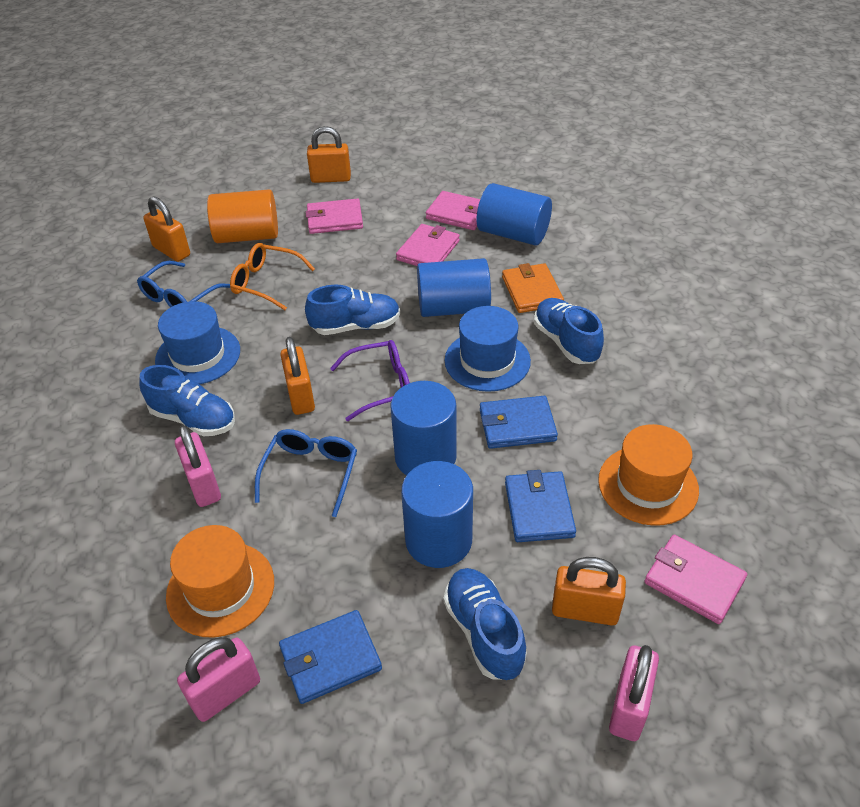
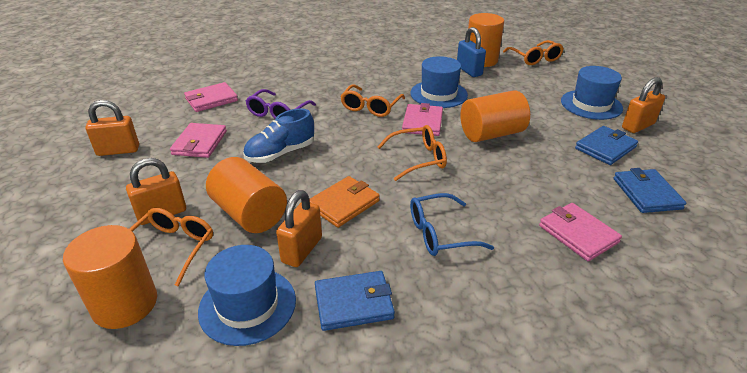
blue cylinder: [390,381,457,476] [401,461,473,568] [417,258,491,317] [477,183,552,246] = 4 -> none = 0
blue glasses: [137,261,230,307] [255,429,357,517] = 2 -> [410,193,494,256] = 1
blue hat: [155,301,240,384] [445,306,531,392] = 2 -> [198,245,296,346] [410,56,468,108] [561,66,623,120] = 3
blue padlock: none = 0 -> [457,27,486,77] = 1
blue shoe: [139,365,235,436] [305,285,400,335] [444,568,527,680] [534,298,604,364] = 4 -> [243,109,314,163] = 1
orange cylinder: [207,189,278,243] = 1 -> [63,225,157,329] [206,157,287,233] [460,90,530,142] [468,13,504,67] = 4
orange glasses: [230,243,315,310] = 1 -> [130,208,213,287] [340,84,405,117] [377,125,447,181] [503,40,564,65] = 4
orange hat: [166,525,274,638] [598,424,699,526] = 2 -> none = 0
pink padlock: [175,425,221,507] [177,637,260,722] [609,645,659,741] = 3 -> none = 0

